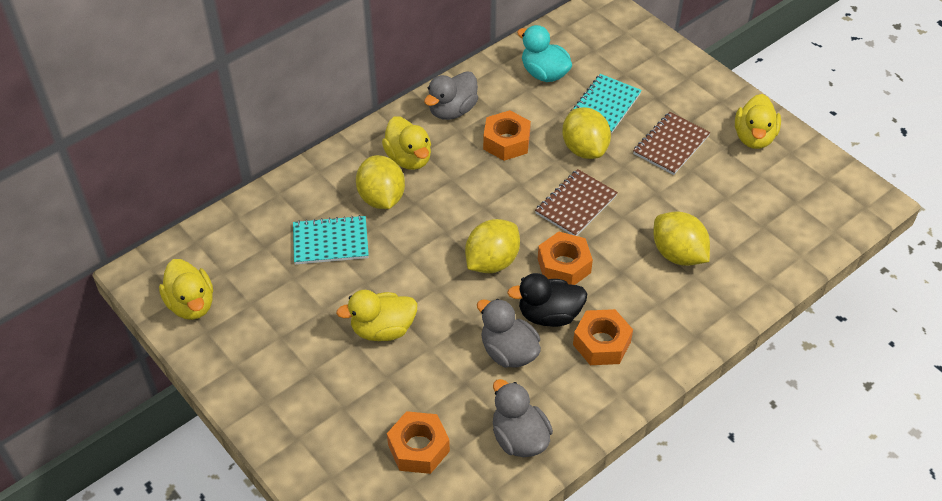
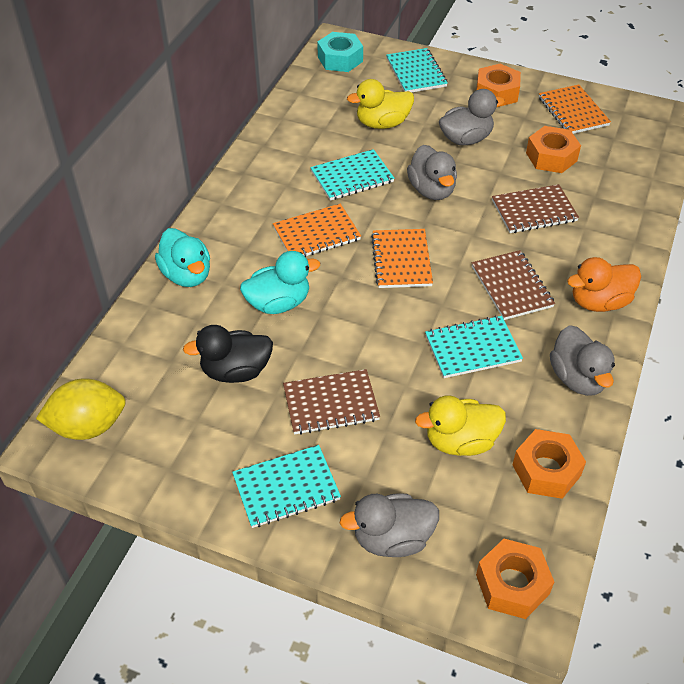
brown notebook: [535,169,618,236] [633,112,710,175] = 2 -> [283,369,380,435] [472,250,555,320] [492,184,579,233] = 3
grey duck: [424,71,478,120] [477,299,541,367] [493,379,553,457] = 3 -> [340,493,439,557] [407,145,457,200] [439,89,505,145] [550,325,615,396] = 4
orange duck: none = 0 -> [567,257,641,312] = 1
orange notebook: none = 0 -> [273,203,361,257] [371,229,433,288] [539,84,611,134] = 3
turquoise duck: [517,25,572,82] = 1 -> [155,228,210,287] [240,251,320,314] = 2
turquoise notebook: [293,215,369,265] [571,74,642,134] = 2 -> [232,445,341,528] [310,149,395,201] [386,48,448,93] [425,315,523,378] = 4
turquoise nut: none = 0 -> [317,32,363,72] = 1
yellow duck: [159,259,213,320] [336,290,418,341] [382,116,431,170] [735,94,781,149] = 4 -> [347,79,414,129] [415,395,506,456] = 2
yellow lemon: [356,155,405,209] [465,219,520,273] [562,107,611,159] [653,212,710,266] = 4 -> [36,379,126,440] = 1

